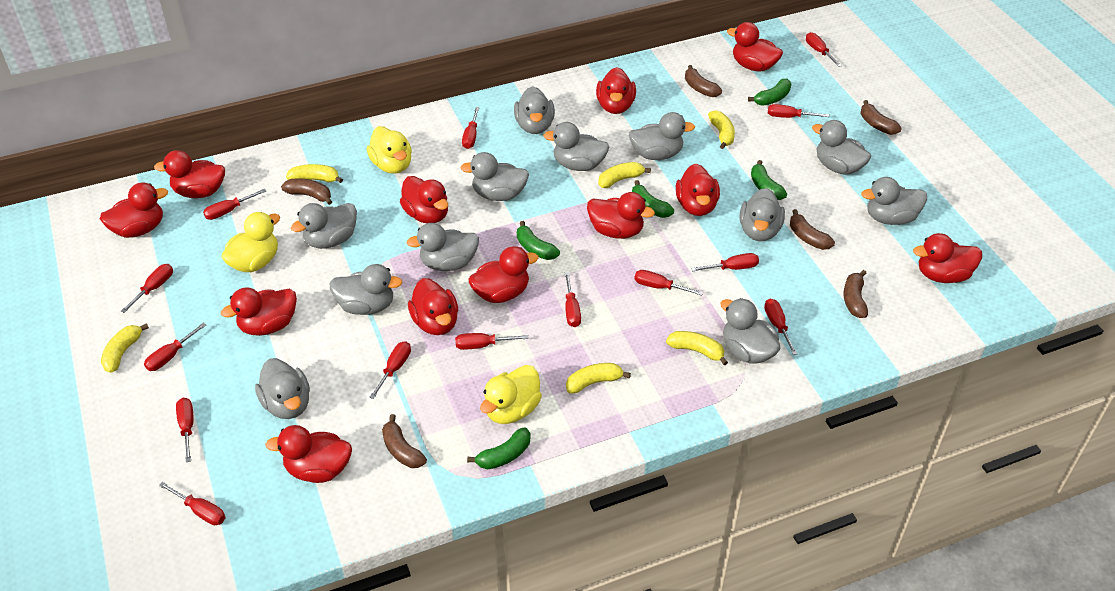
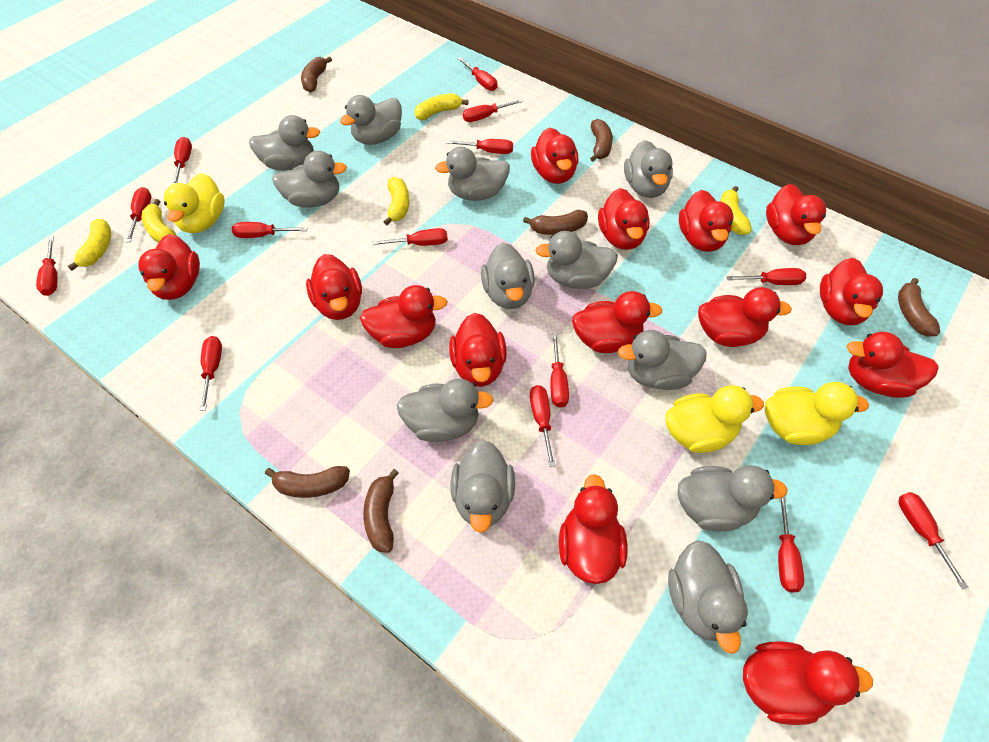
green banana: [467,428,530,469] [517,221,560,260] [632,180,674,218] [748,79,791,106] [751,160,787,200] = 5 -> none = 0
red duck: [100,183,168,238] [154,150,225,198] [221,288,297,336] [265,425,352,483] [400,176,448,223] [408,278,458,335] [468,246,539,303] [587,192,655,239] [596,67,636,114] [676,164,720,216] [727,22,783,72] [913,233,982,283] = 12 -> [138,234,200,300] [306,254,362,320] [360,285,448,348] [449,313,507,387] [531,127,578,184] [559,474,627,584] [572,291,662,353] [598,188,650,250] [679,190,734,252] [698,287,792,347] [743,641,873,725] [766,184,826,245] [820,258,883,325] [847,332,938,398] = 14
yellow banana: [101,323,149,373] [286,164,343,183] [566,363,631,393] [598,162,651,188] [666,331,728,366] [708,110,735,149] = 6 -> [68,219,111,271] [142,199,177,243] [384,177,409,225] [414,93,468,120] [720,186,752,235] = 5

